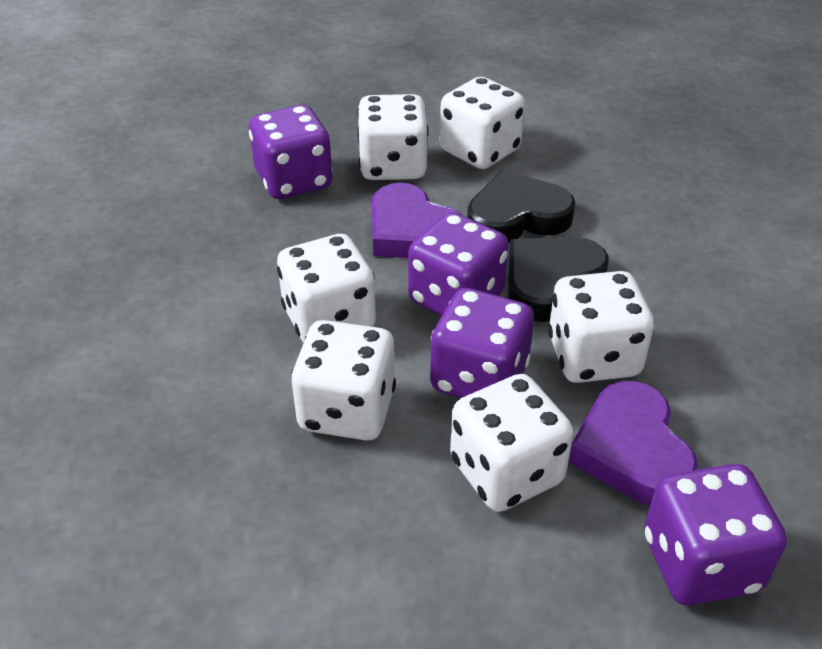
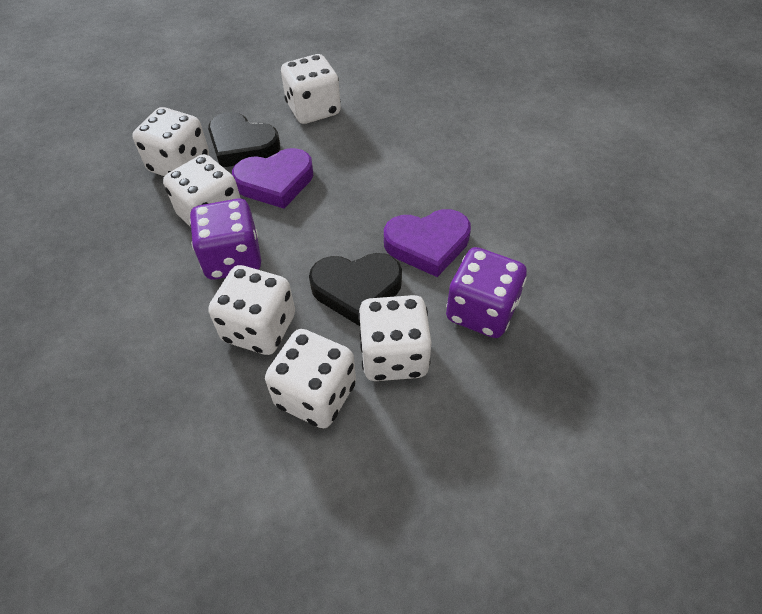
purple dice: [249,105,333,199] [408,212,509,316] [430,288,534,398] [644,464,787,606] = 4 -> [190,199,261,280] [446,247,527,338] = 2

